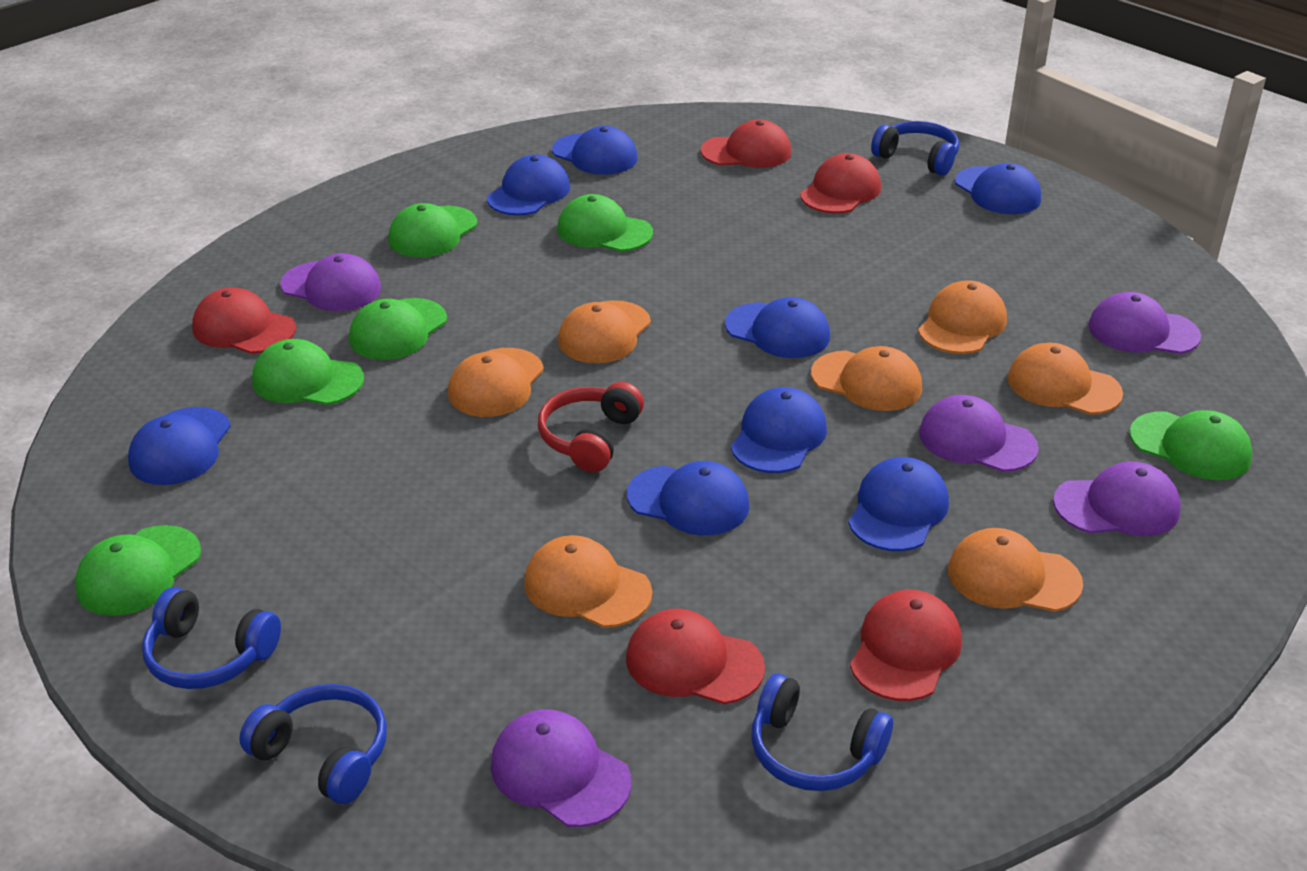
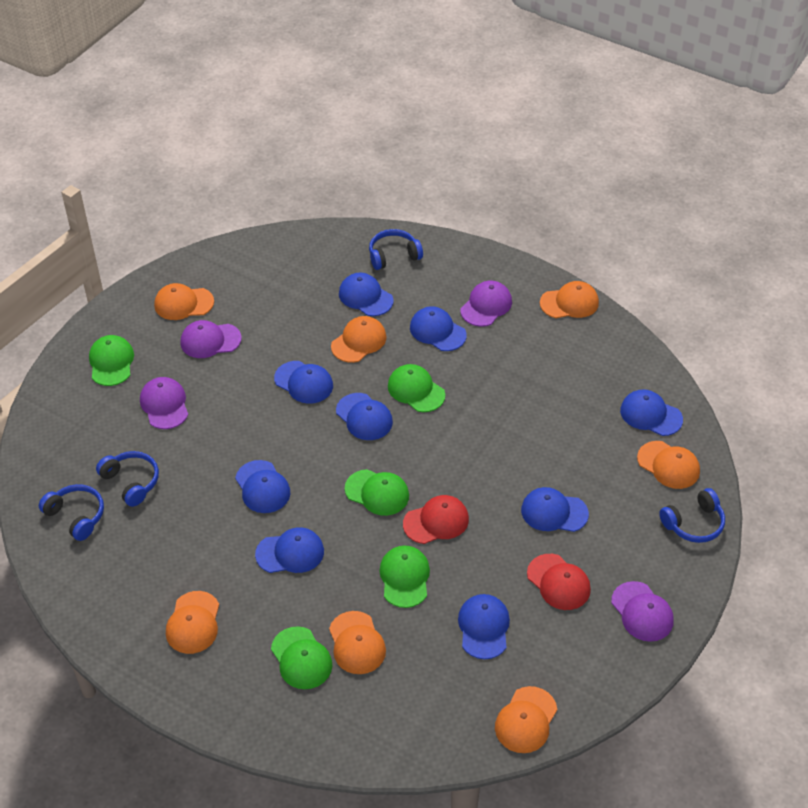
blue cap: [128,407,231,485] [487,154,570,216] [552,126,638,174] [627,461,750,535] [725,297,830,358] [731,387,827,473] [848,457,949,551] [955,163,1041,214] = 8 -> [235,460,290,513] [255,527,324,573] [274,361,333,404] [336,393,393,440] [339,272,394,316] [410,306,467,351] [458,594,510,659] [521,487,589,532] [620,389,683,436] = 9
green cap: [75,525,201,616] [252,339,364,405] [349,298,447,360] [388,203,477,257] [557,194,653,252] [1130,410,1253,480] = 6 -> [89,335,134,386] [271,626,332,689] [345,469,409,516] [379,545,430,608] [388,364,445,412] = 5
purple cap: [280,253,381,311] [491,709,631,827] [919,395,1039,472] [1053,462,1181,536] [1088,292,1201,354] = 5 -> [140,377,188,429] [180,320,242,358] [460,280,512,327] [611,581,674,642] = 4
red cap: [192,287,296,354] [626,609,765,704] [701,119,791,168] [800,153,881,214] [850,589,962,701] = 5 -> [403,495,469,544] [527,554,591,610] = 2
red headphones: [538,382,644,472] = 1 -> none = 0

